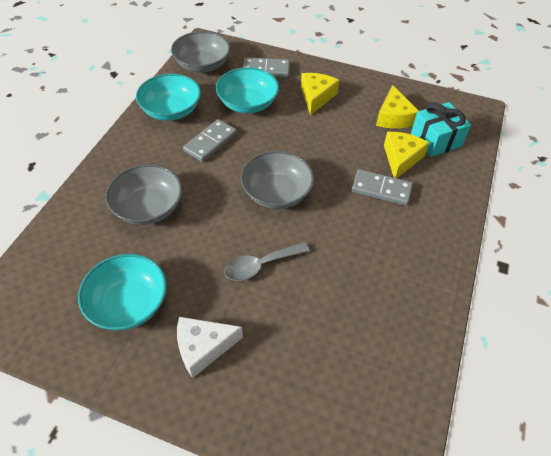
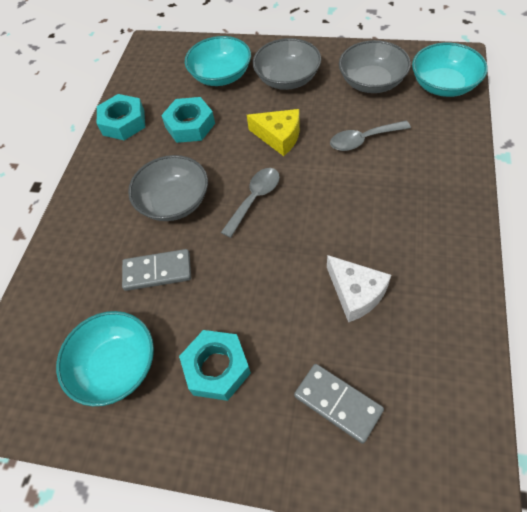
grey domino: [183,119,237,162] [243,57,290,77] [352,169,413,206] = 3 -> [122,249,191,291] [294,364,384,444] = 2
grey spoon: [224,242,310,281] = 1 -> [221,168,280,238] [330,121,411,151] = 2
turquoise gift: [411,102,471,157] = 1 -> none = 0
turquoise nut: none = 0 -> [97,94,145,140] [161,97,215,143] [179,330,251,401] = 3
yellow cheese: [301,73,339,115] [376,85,419,129] [384,132,429,178] = 3 -> [247,109,300,156] = 1

